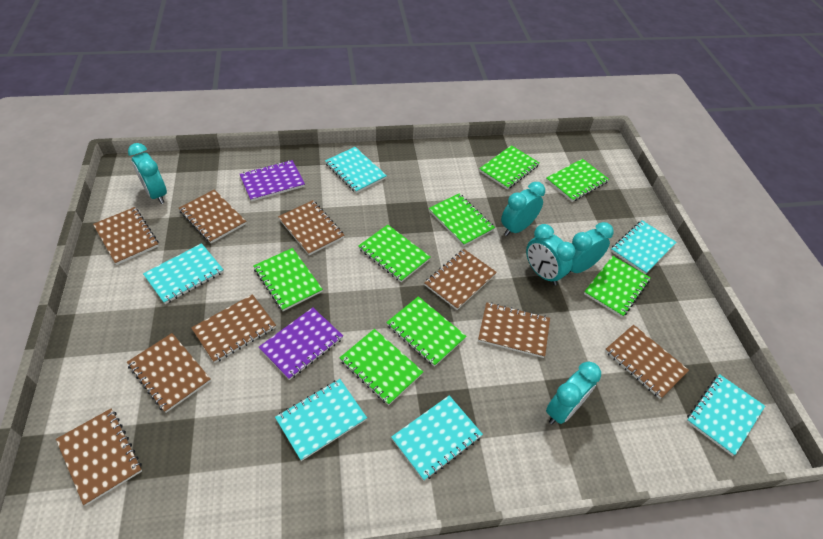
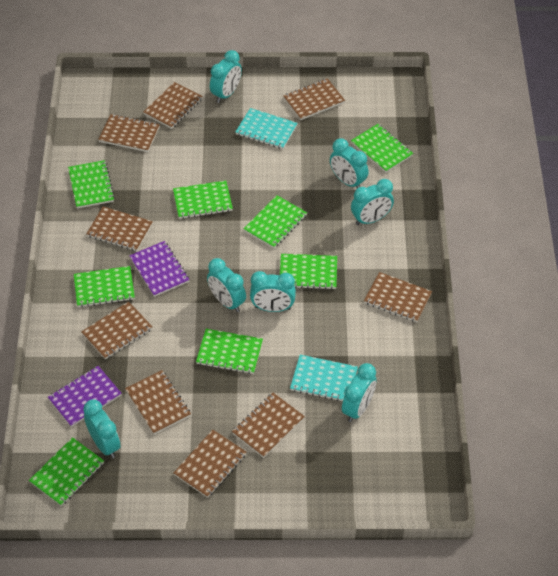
turquoise clock: [128,143,167,204] [501,182,545,236] [526,224,576,285] [546,361,601,424] [567,222,614,275] = 5 -> [83,400,121,458] [207,258,246,312] [210,50,242,103] [250,271,296,312] [330,138,368,188] [342,363,377,422] [351,179,394,225] = 7
turquoise notebook: [143,243,224,304] [275,379,367,461] [325,147,387,193] [391,395,483,481] [611,220,677,274] [686,374,765,456] = 6 -> [236,108,297,149] [290,355,358,401] = 2

